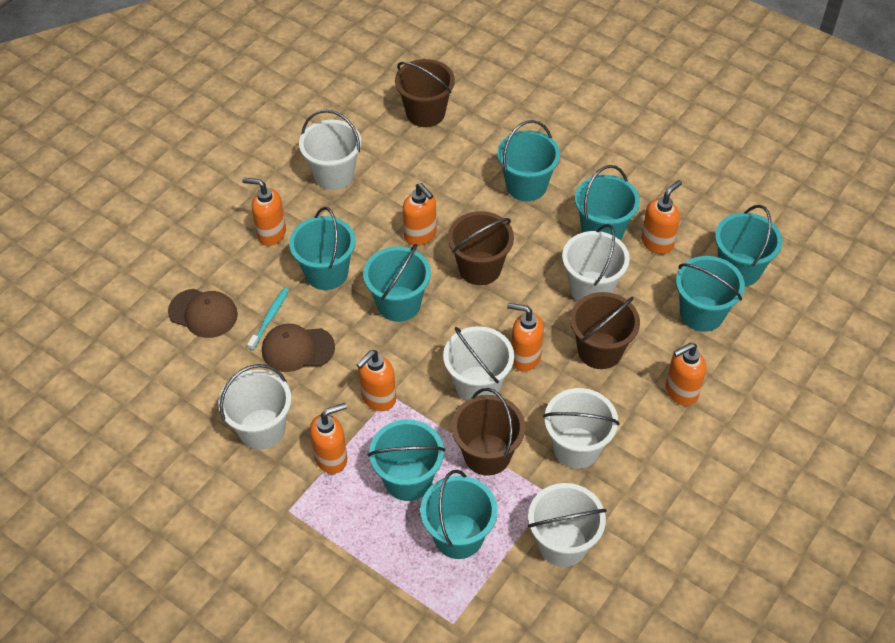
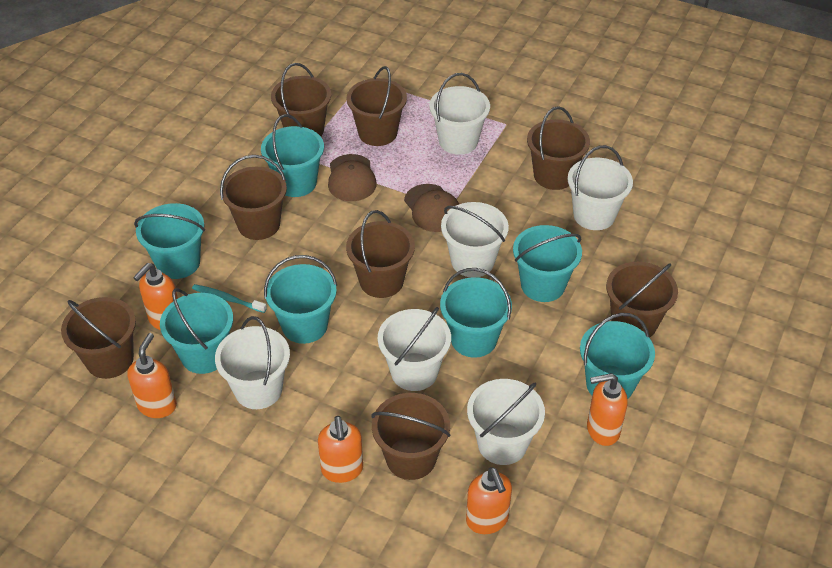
brown bucket: [395,59,455,127] [448,211,514,285] [451,388,525,476] [570,292,640,369] = 4 -> [61,297,136,379] [220,155,287,240] [271,63,331,136] [346,210,415,298] [347,66,407,146] [371,393,451,480] [527,106,590,190] [606,262,678,337] = 8
orange soap dispenser: [242,178,286,246] [310,403,347,474] [356,350,396,411] [403,183,437,246] [507,303,544,372] [641,180,682,254] [665,343,706,406] = 7 -> [127,333,177,418] [133,263,178,330] [318,416,363,483] [466,467,512,534] [587,373,628,446] = 5
turquoise bucket: [289,207,356,290] [363,244,431,322] [368,419,445,501] [420,470,498,559] [497,120,560,201] [575,165,640,241] [676,256,745,332] [715,205,782,287] = 8 -> [134,203,205,279] [160,288,233,374] [261,114,324,197] [264,255,337,344] [440,268,512,358] [513,225,582,302] [580,313,655,399] = 7

